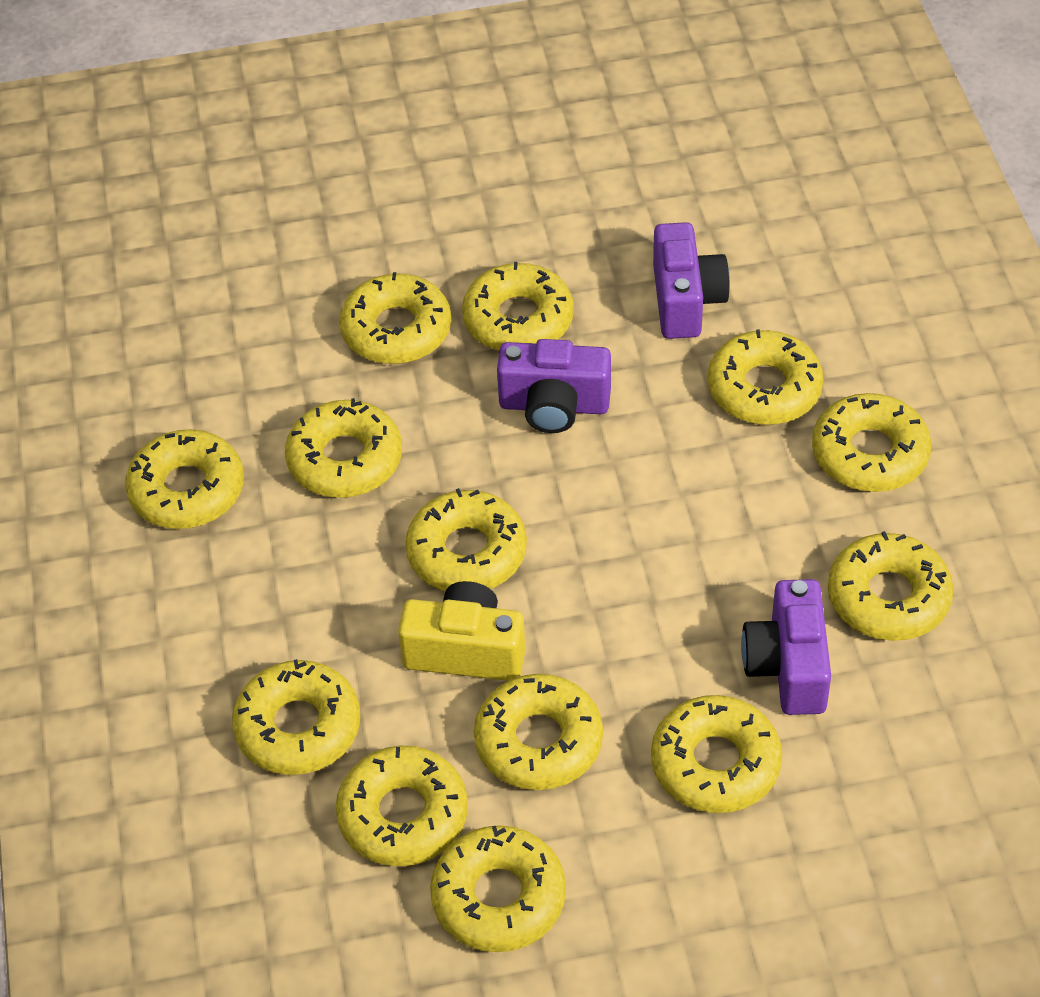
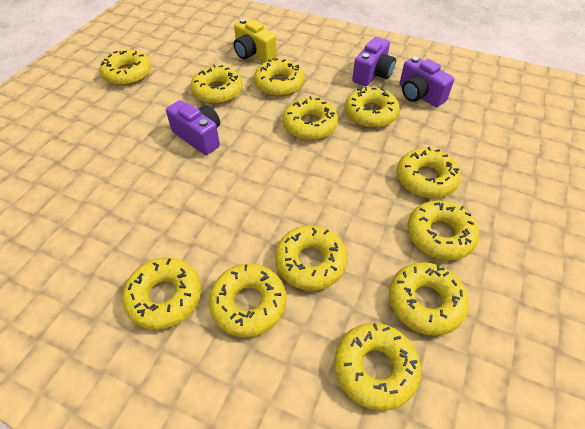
yellow donut: [125,429,244,529] [232,659,360,775] [285,398,402,498] [336,746,468,866] [339,272,451,364] [405,488,527,591] [430,825,566,952] [462,262,574,351] [474,674,603,790] [651,695,782,813] [708,329,823,425] [812,393,931,492] [828,531,953,641] = 13 -> [100,50,151,86] [122,257,201,330] [190,65,243,104] [209,264,286,337] [254,58,304,97] [275,225,347,290] [282,96,338,140] [335,323,421,411] [345,87,400,128] [389,262,469,336] [397,147,461,198] [408,200,479,260] = 12

